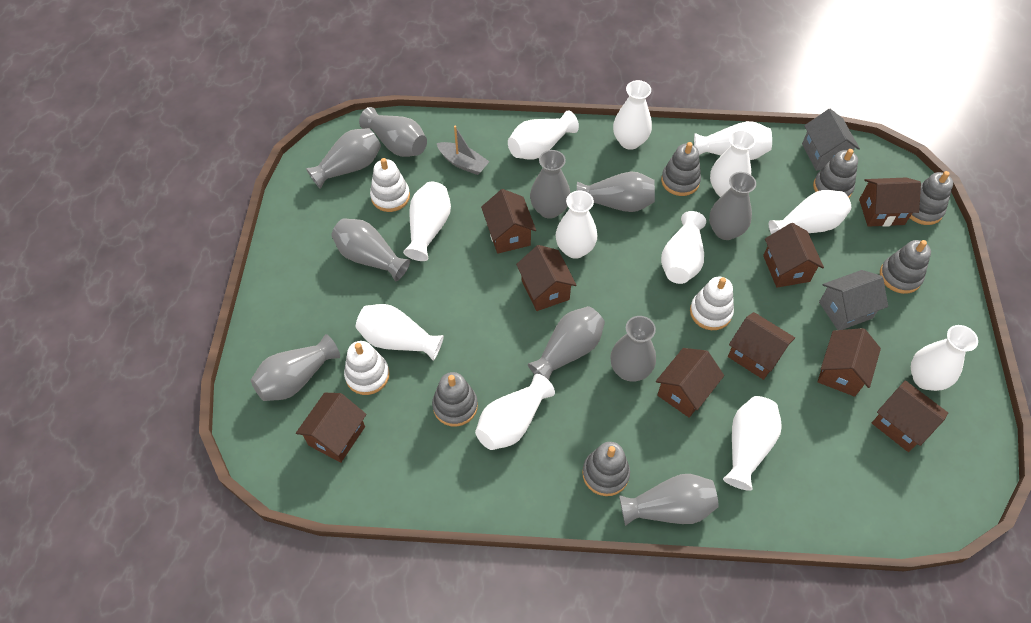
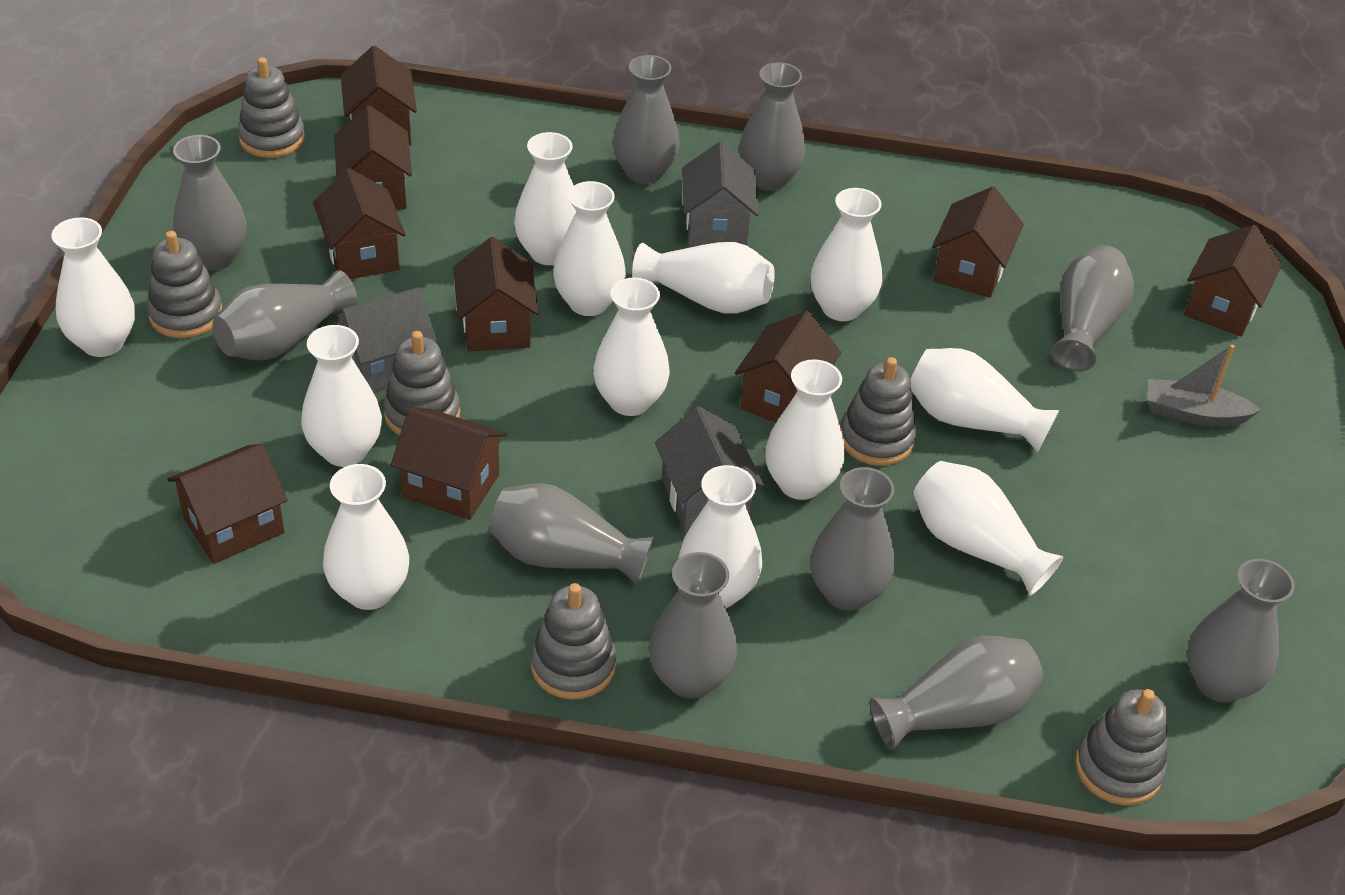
grey house: [802,109,860,171] [819,270,888,330] = 2 -> [332,287,437,391] [655,406,764,533] [682,142,759,247] = 3
white stacking toy: [344,341,390,395] [370,158,410,212] [690,277,734,330] = 3 -> none = 0

